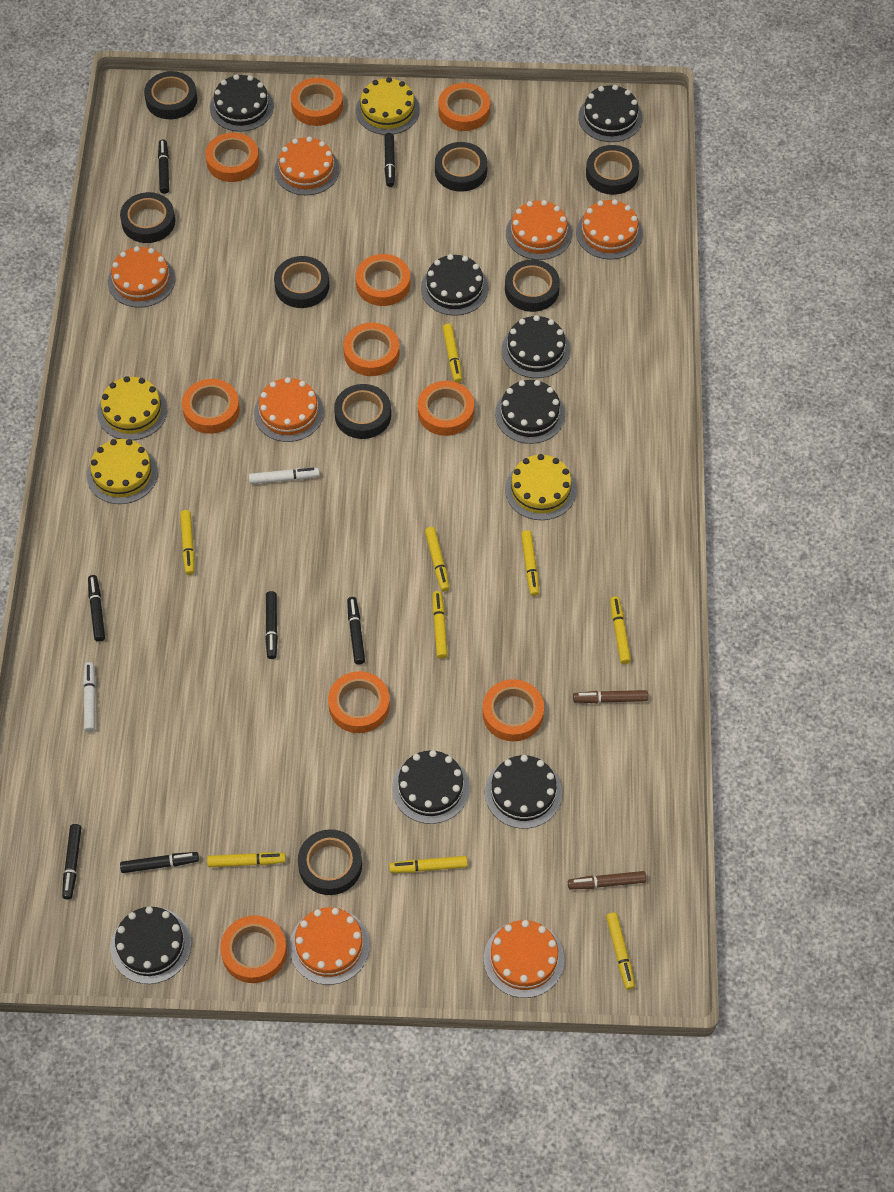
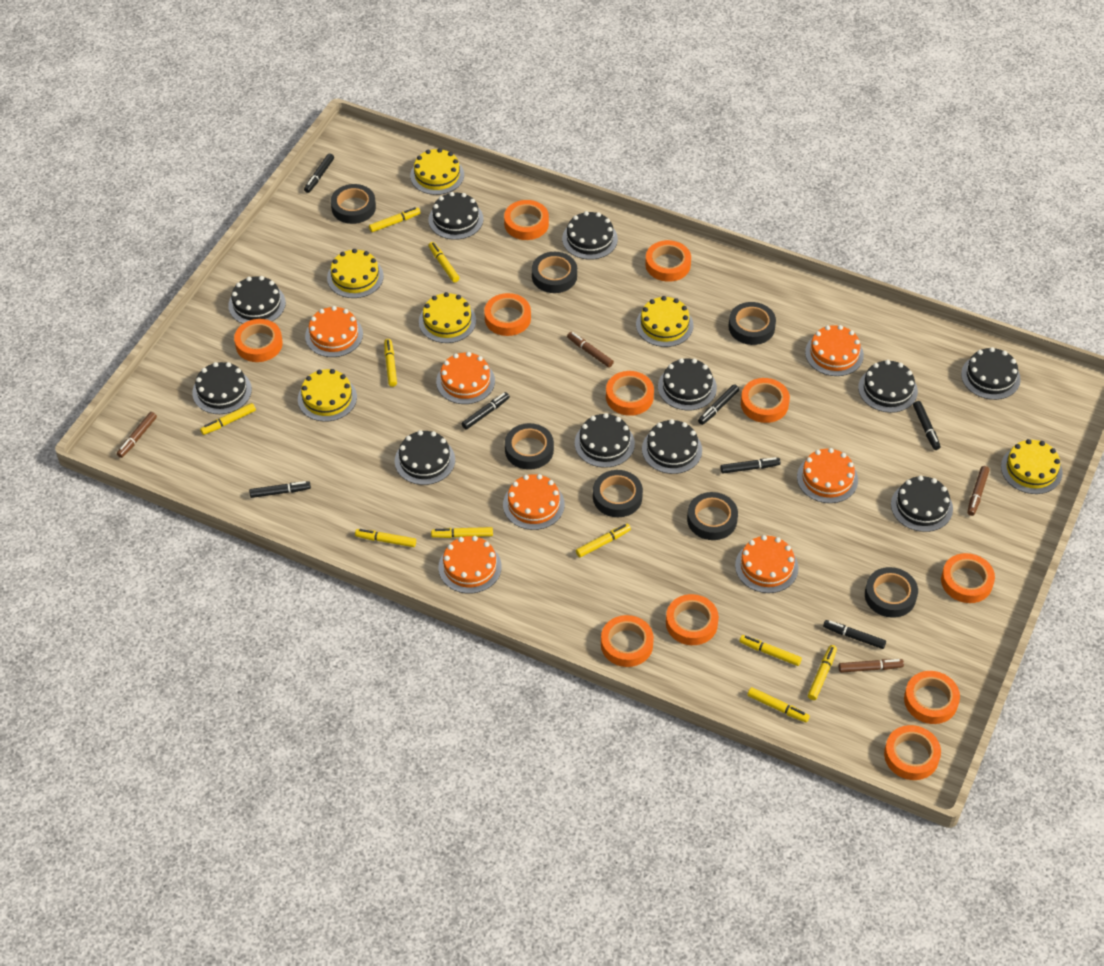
black cake: [111,906,191,984] [210,74,274,132] [392,750,470,824] [421,254,488,316] [485,755,562,829] [495,380,565,444] [502,315,570,378] [578,85,642,142] = 8 -> [192,362,252,414] [228,276,286,324] [395,430,455,485] [428,192,483,240] [562,211,618,260] [575,413,635,468] [642,419,702,474] [658,358,717,410] [858,360,918,413] [891,476,953,532] [961,347,1021,400] = 11
black tape: [120,192,175,243] [144,71,197,119] [274,256,329,308] [298,829,362,895] [334,384,391,439] [435,142,488,192] [505,259,560,312] [586,145,640,195] = 8 -> [331,184,376,224] [505,423,554,470] [532,252,577,293] [593,470,643,517] [687,492,738,540] [728,302,776,345] [865,567,918,618] = 7
brown marker: [568,871,646,889] [573,690,648,703] = 2 -> [117,412,157,458] [567,332,614,367] [839,659,904,673] [967,466,989,516] = 4
orange tape: [182,379,240,434] [205,133,259,182] [220,915,287,983] [291,78,343,126] [328,671,390,733] [343,323,399,376] [356,254,410,306] [418,381,474,436] [438,83,490,131] [482,679,544,741] = 10 -> [234,319,283,362] [484,293,531,336] [504,200,549,240] [601,615,654,667] [606,371,654,416] [645,240,691,282] [666,594,719,645] [741,378,790,423] [884,725,941,780] [904,671,960,724] [941,553,995,603] = 11
white marker: [83,662,96,732] [249,468,320,484] = 2 -> none = 0
yellow cake: [87,439,158,504] [97,376,167,440] [356,77,420,135] [505,454,577,520] = 4 -> [298,369,357,422] [327,249,384,298] [410,148,464,195] [419,292,476,343] [636,296,693,347] [1001,439,1063,494] = 6
yellow marker: [180,510,195,575] [207,852,286,867] [389,856,468,873] [425,527,450,592] [433,591,448,659] [443,324,462,383] [521,530,539,596] [606,912,635,990] [610,596,631,664] = 9 -> [200,403,256,435] [355,529,416,547] [369,207,421,232] [384,339,397,387] [429,242,459,282] [431,527,493,538] [576,524,631,557] [739,635,802,666] [747,687,810,723] [808,645,837,700] = 10

